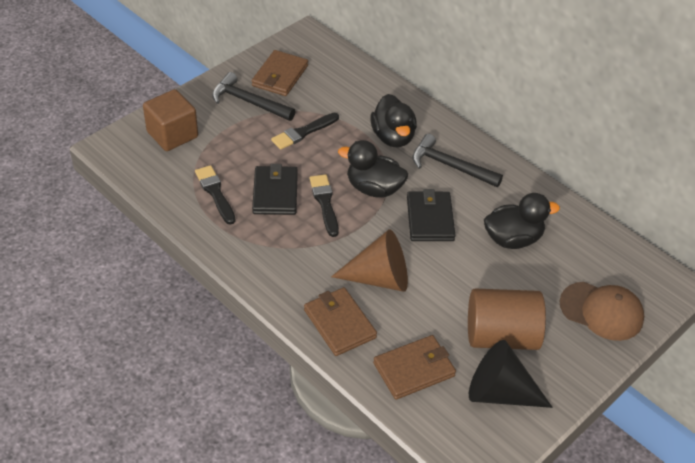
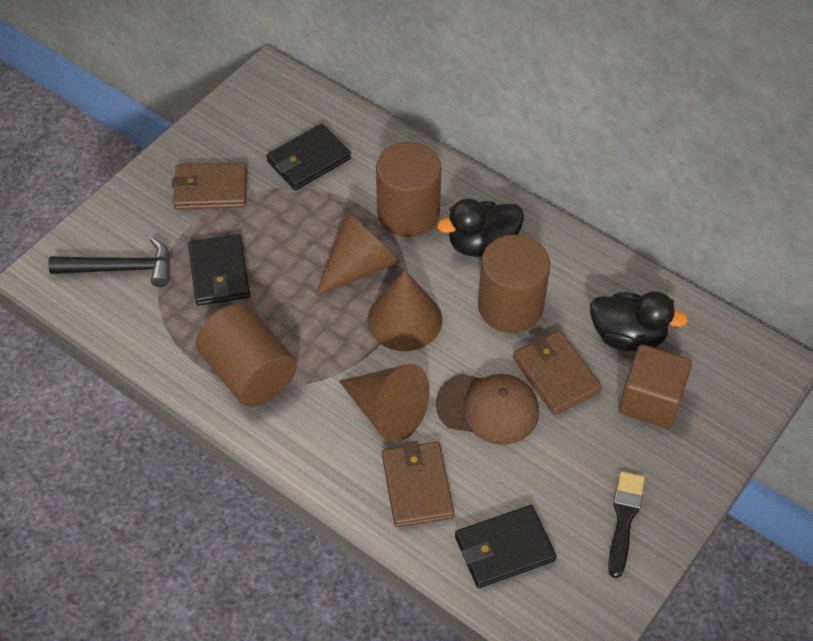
black brush: [195,165,236,225] [271,113,339,150] [310,174,339,237] = 3 -> [608,471,645,578] = 1
black cone: [469,340,553,408] = 1 -> none = 0
black duck: [338,140,408,198] [370,94,417,147] [484,193,560,249] = 3 -> [437,198,524,257] [590,291,688,351] = 2
black hammer: [212,72,296,121] [412,134,503,187] = 2 -> [48,237,170,287] = 1
black wallet: [252,164,298,215] [407,189,455,241] = 2 -> [188,234,250,306] [266,124,351,190] [455,505,556,588] = 3
brown cone: [331,229,408,292] = 1 -> [315,211,400,296] [339,364,430,442] [367,270,442,351] = 3
brown cylinder: [468,288,546,350] = 1 -> [196,303,297,407] [376,142,442,237] [478,234,550,333] = 3

